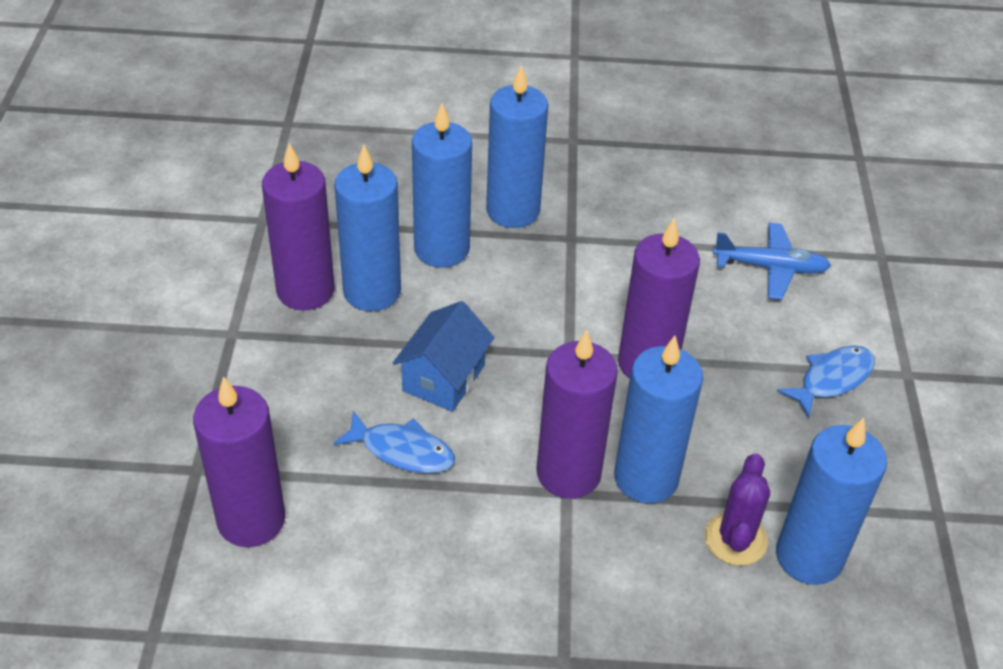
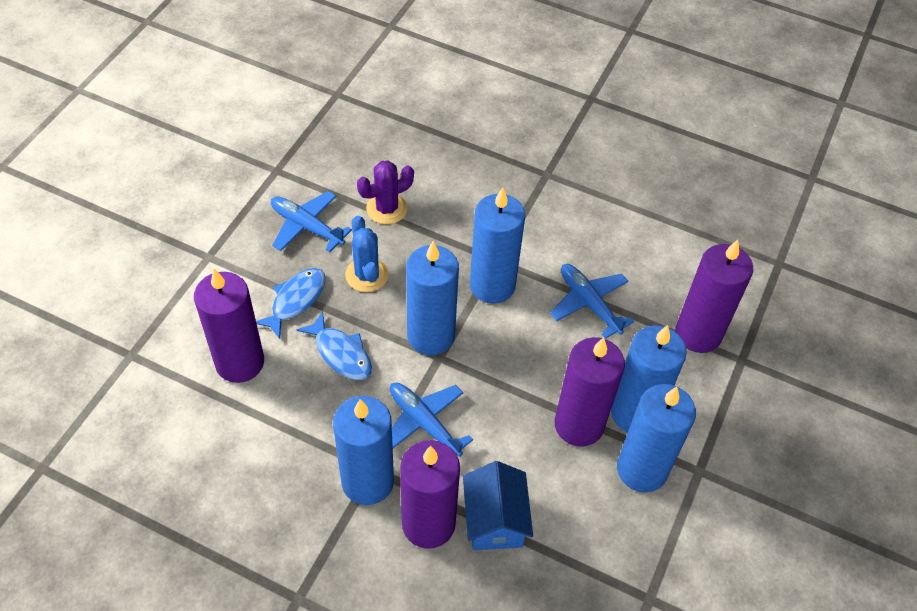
blue cactus: none = 0 -> [345,216,389,292] = 1
blue plane: [713,223,831,300] = 1 -> [271,191,352,252] [390,383,473,457] [550,264,634,339] = 3

